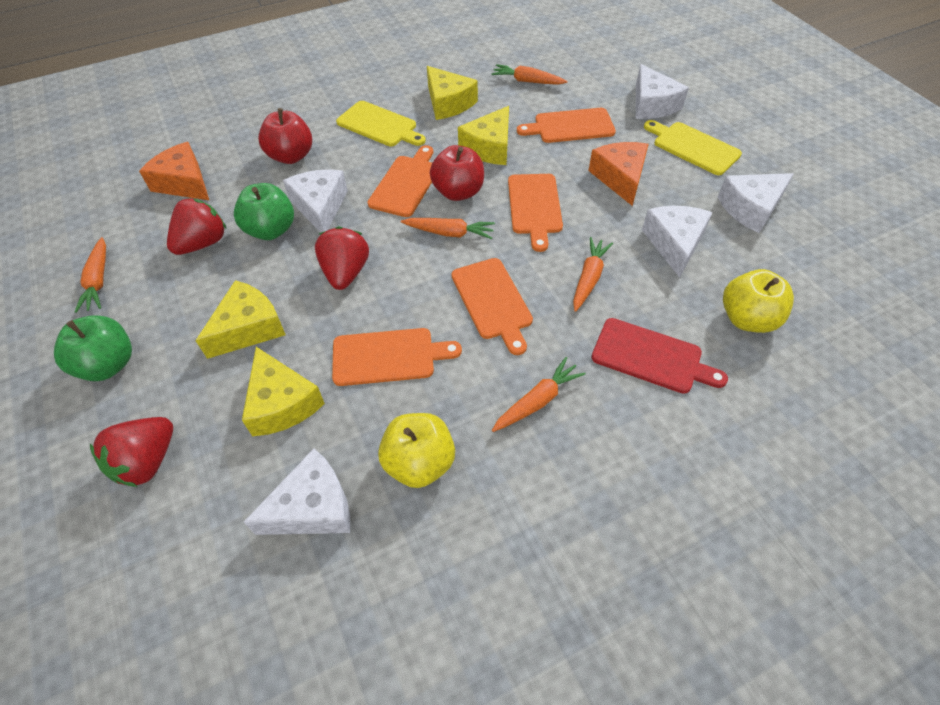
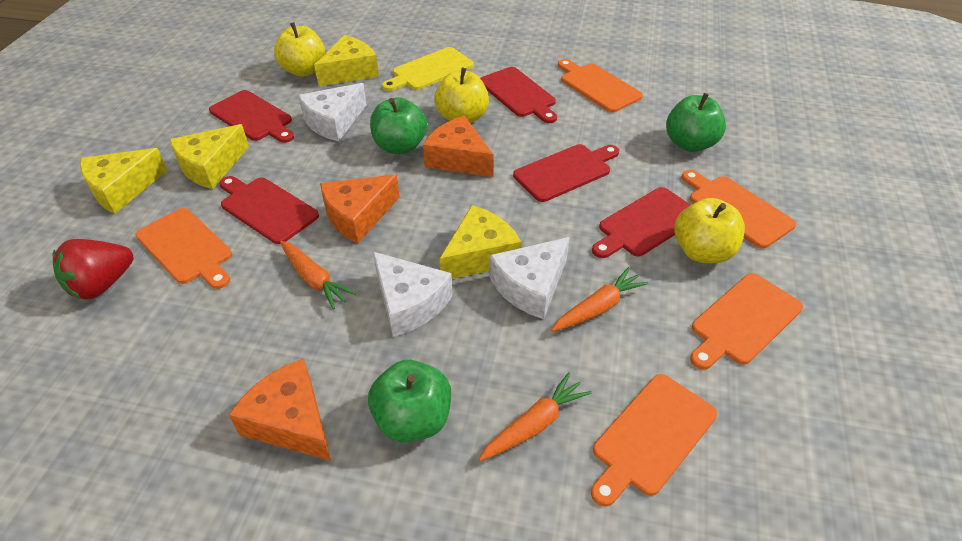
green apple: [54,315,132,381] [234,183,294,240] = 2 -> [368,360,451,442] [370,97,427,154] [666,93,726,152] = 3
orange carrot: [75,237,106,313] [401,218,495,239] [491,64,567,85] [492,357,586,432] [573,237,613,312] = 5 -> [280,241,356,309] [478,372,591,461] [551,267,649,332] = 3
orange cheese: [139,142,209,200] [588,142,649,206] = 2 -> [229,359,331,461] [320,174,400,243] [423,116,493,177] = 3
red apple: [258,108,312,164] [430,145,484,201] = 2 -> none = 0
red cutting board: [591,318,728,394] = 1 -> [209,90,294,143] [219,176,319,244] [480,67,557,123] [513,144,619,202] [592,187,690,258] = 5
red strawberry: [90,417,173,487] [167,198,226,255] [315,226,369,290] = 3 -> [53,239,133,299] = 1
white cheese: [244,448,350,535] [283,169,348,233] [636,64,689,119] [642,206,713,278] [718,173,794,233] = 5 -> [298,83,367,141] [373,252,453,337] [490,237,569,319] = 3
yellow apple: [378,413,455,488] [723,269,794,333] = 2 -> [274,22,325,77] [434,68,489,123] [674,198,745,263] = 3
yellow cutting board: [336,101,426,147] [644,120,742,175] = 2 -> [382,47,474,91] = 1

